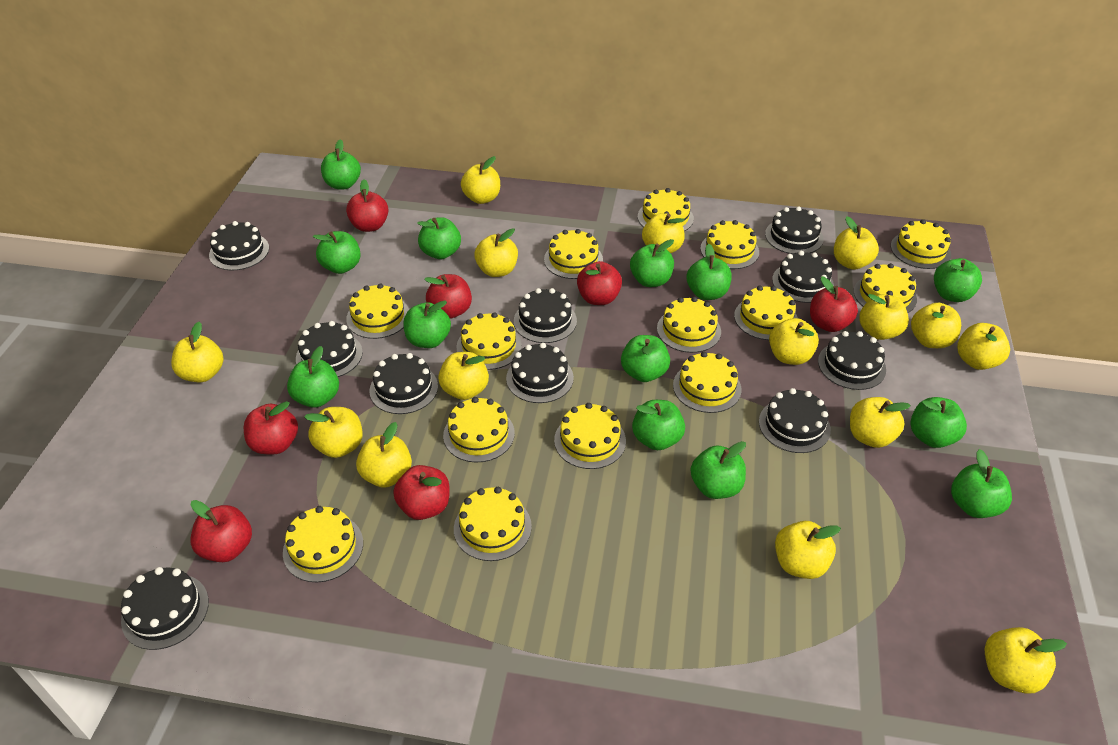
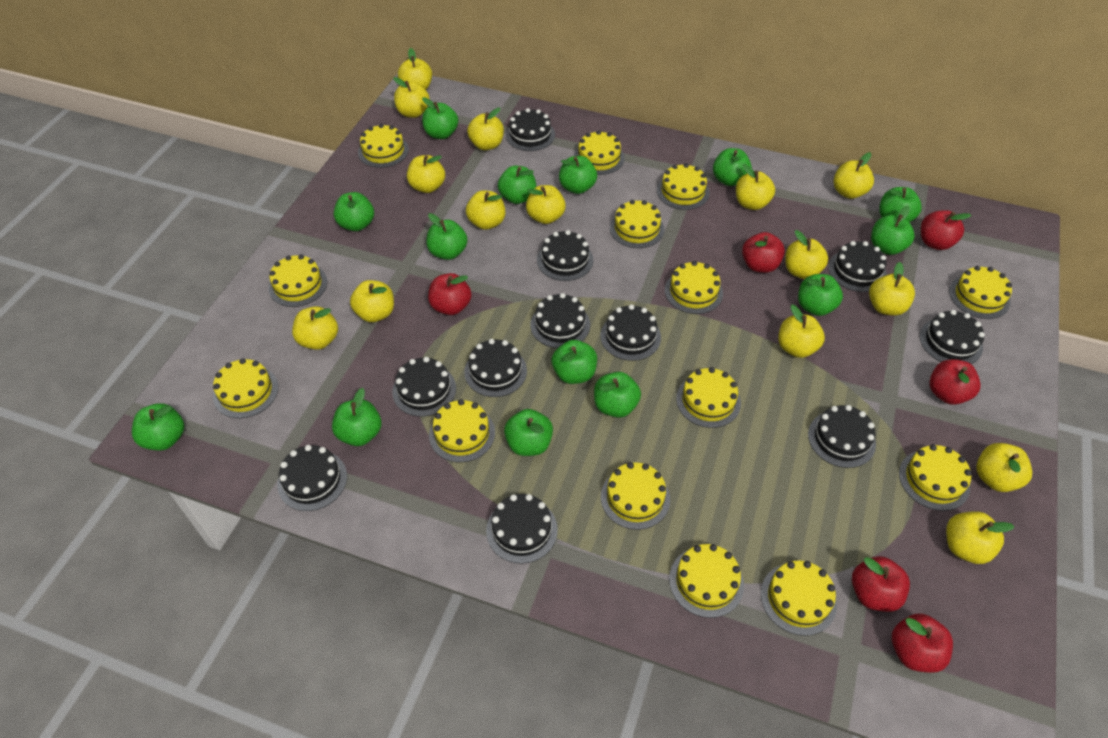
black cake: [121,567,209,650] [209,221,269,271] [296,321,363,377] [369,353,438,414] [506,343,574,403] [514,288,577,343] [759,388,831,453] [765,206,823,254] [772,251,834,303] [818,331,886,390] = 10 -> [277,445,347,511] [392,357,456,417] [464,339,527,397] [486,494,558,564] [506,108,555,151] [530,293,590,348] [537,230,593,281] [600,304,661,361] [808,405,876,468] [828,241,887,292] [920,310,985,364] = 11
green apple: [287,346,339,408] [313,231,361,274] [321,139,361,189] [404,300,451,348] [417,217,461,259] [621,335,670,382] [630,239,674,287] [632,400,685,450] [687,244,732,300] [691,441,746,499] [910,397,967,448] [934,258,982,302] [951,449,1012,518] = 13 -> [132,403,184,450] [332,388,381,446] [334,192,374,231] [422,97,458,139] [426,213,467,260] [498,166,536,204] [504,409,553,456] [552,340,597,384] [559,156,597,194] [594,372,641,418] [713,148,752,186] [798,274,843,316] [871,206,915,255] [879,187,922,222] = 14
red apple: [190,500,252,562] [244,401,298,454] [346,179,388,232] [393,465,449,520] [424,274,472,319] [577,261,622,305] [810,276,858,332] = 7 -> [428,273,471,315] [742,232,785,273] [852,556,910,612] [892,613,953,673] [921,210,971,250] [929,359,981,405] = 6

